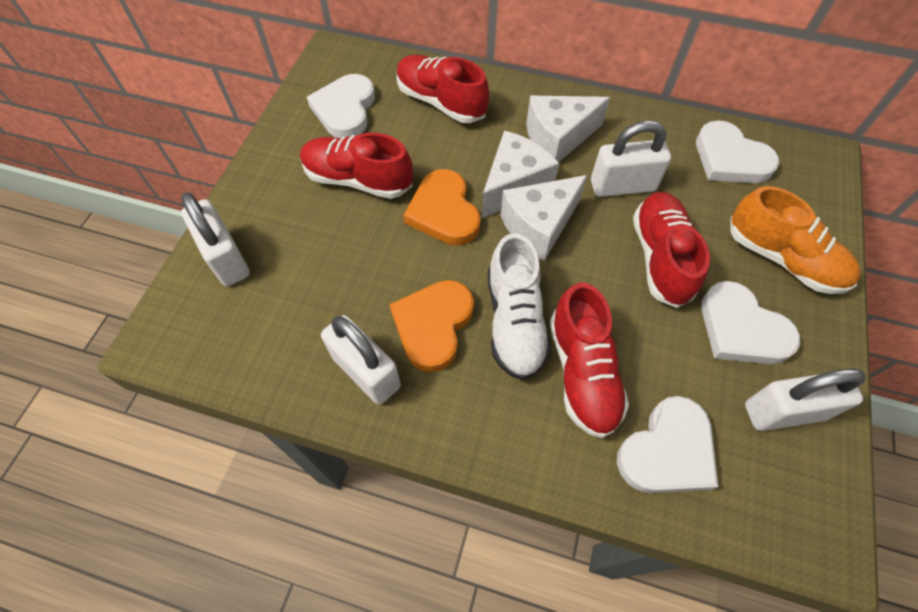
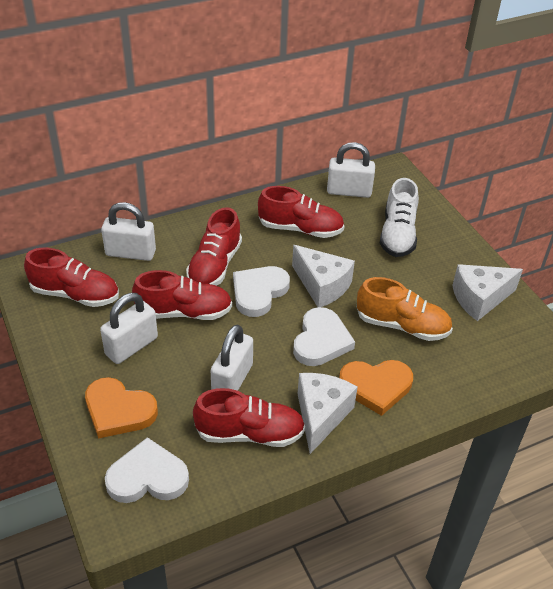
red shoe: [300,133,413,199] [397,55,489,123] [550,282,629,438] [633,192,710,308] = 4 -> [24,247,119,307] [132,270,232,320] [186,207,242,286] [193,388,305,447] [258,186,344,238] = 5
white heart: [307,74,375,138] [617,396,718,493] [696,121,779,183] [701,281,800,364] = 4 -> [105,437,189,503] [233,266,290,317] [293,307,355,366] = 3

